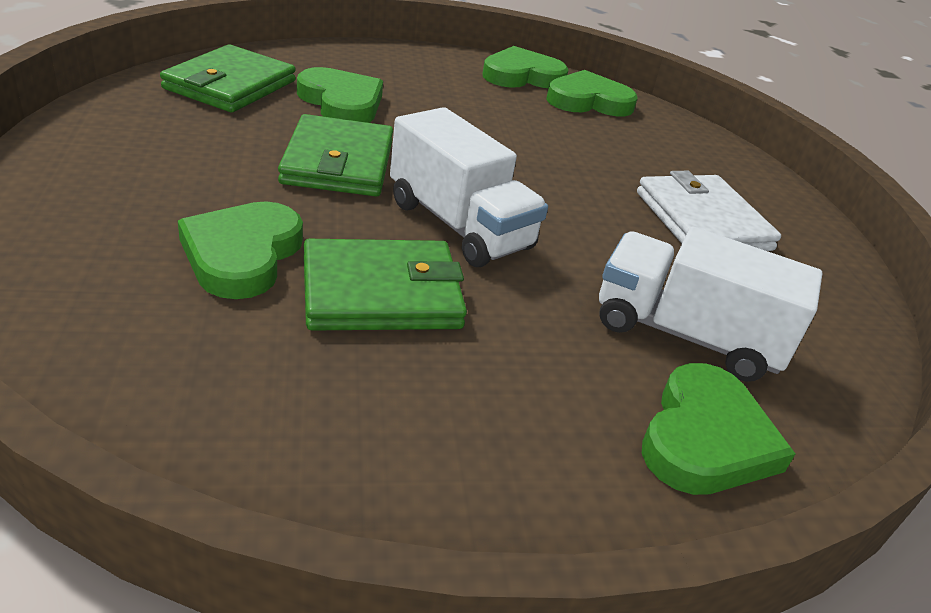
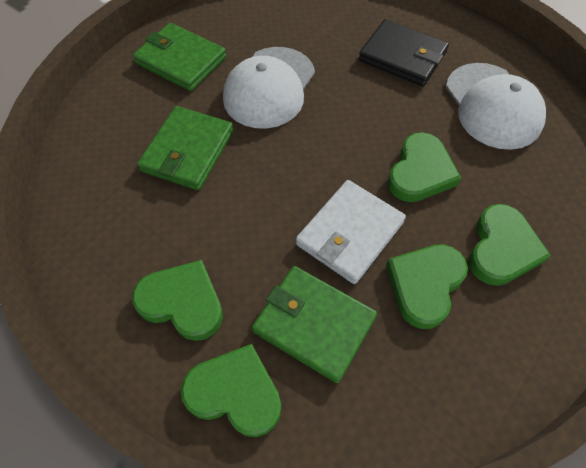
black wallet: none = 0 -> [359,19,449,86] = 1
white cap: none = 0 -> [223,47,315,129] [446,63,546,150] = 2
white truck: [390,107,548,267] [599,227,823,382] = 2 -> none = 0

